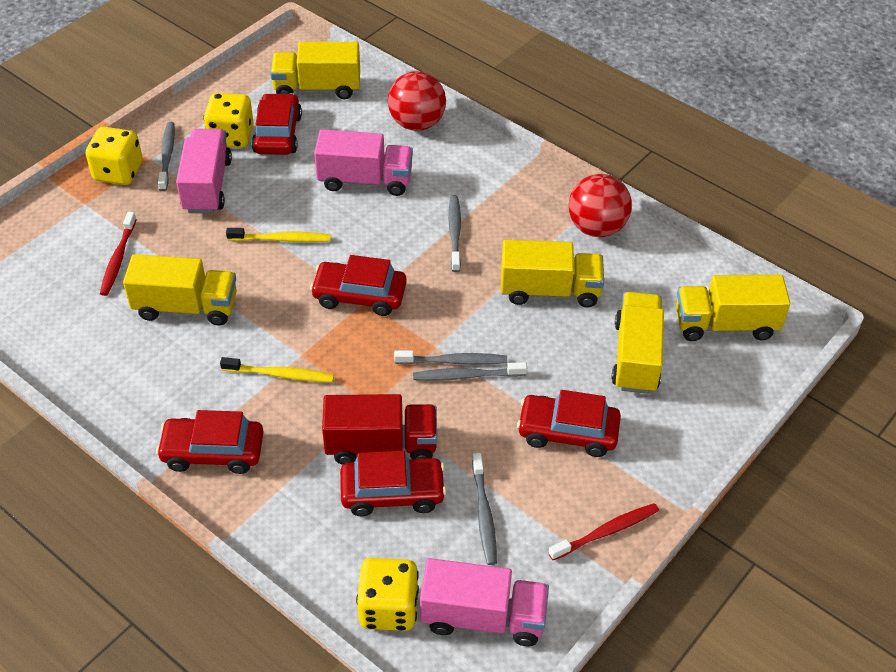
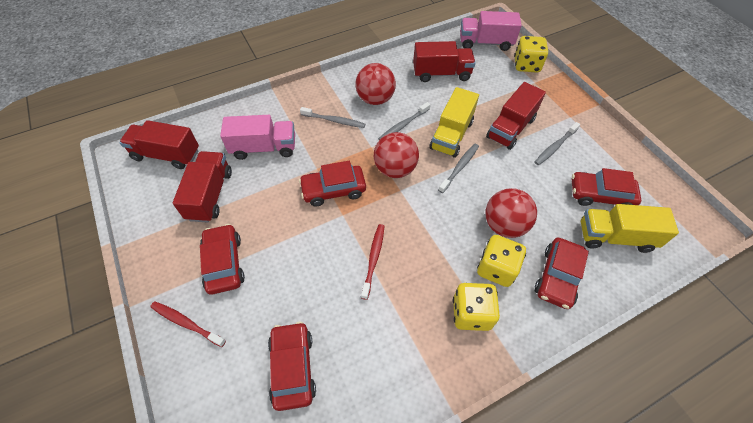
grey toothbrush: [158,122,175,191] [394,350,507,365] [413,362,527,381] [448,195,461,272] [472,453,497,565] = 5 -> [300,107,365,128] [378,102,430,140] [438,144,479,193] [534,122,580,165] = 4
pink truck: [176,129,232,213] [314,129,413,196] [420,558,549,646] = 3 -> [220,115,295,160] [460,11,522,51] = 2
red ball: [388,71,446,131] [568,174,632,237] = 2 -> [356,63,396,105] [374,132,419,178] [485,188,537,238] = 3
red truck: [322,394,437,464] = 1 -> [119,120,199,169] [173,151,232,222] [413,41,476,82] [486,82,546,150] = 4
yellow toothbrush: [220,357,334,382] [226,228,331,242] = 2 -> none = 0
yellow truck: [123,254,237,326] [270,42,360,100] [501,240,604,308] [611,292,664,394] [676,275,790,341] = 5 -> [430,87,479,158] [581,204,679,253] = 2

